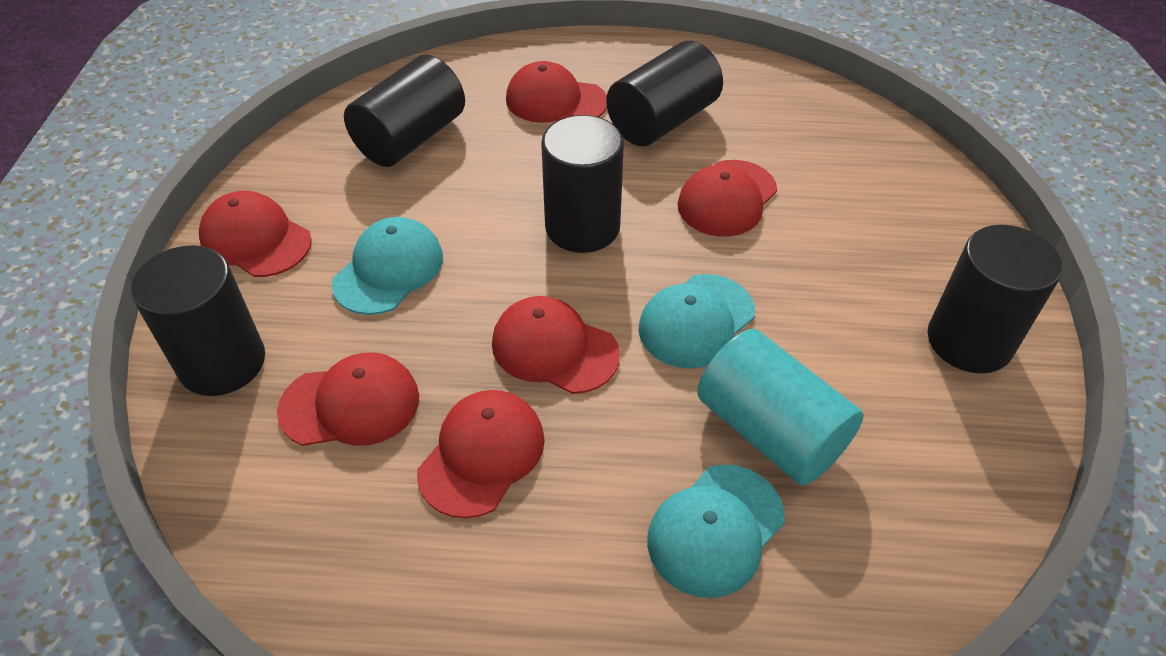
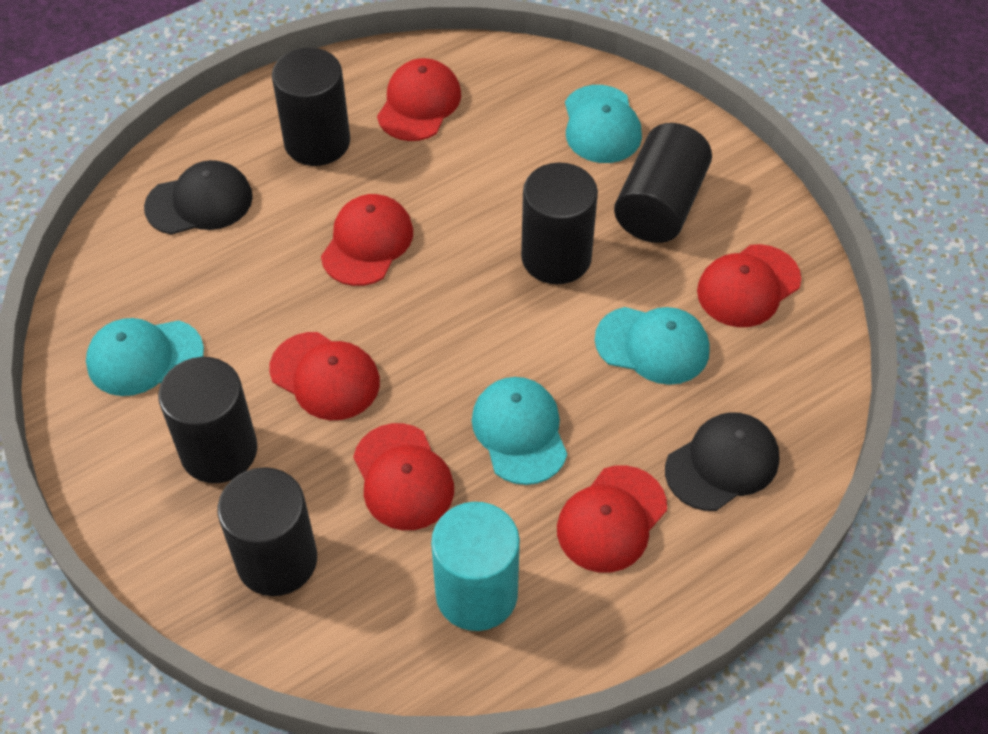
black cap: none = 0 -> [144,160,253,235] [665,412,779,511] = 2
turquoise cap: [331,217,443,315] [638,274,755,369] [647,464,785,598] = 3 -> [86,318,204,396] [472,377,567,485] [565,85,642,163] [595,307,710,385] = 4

